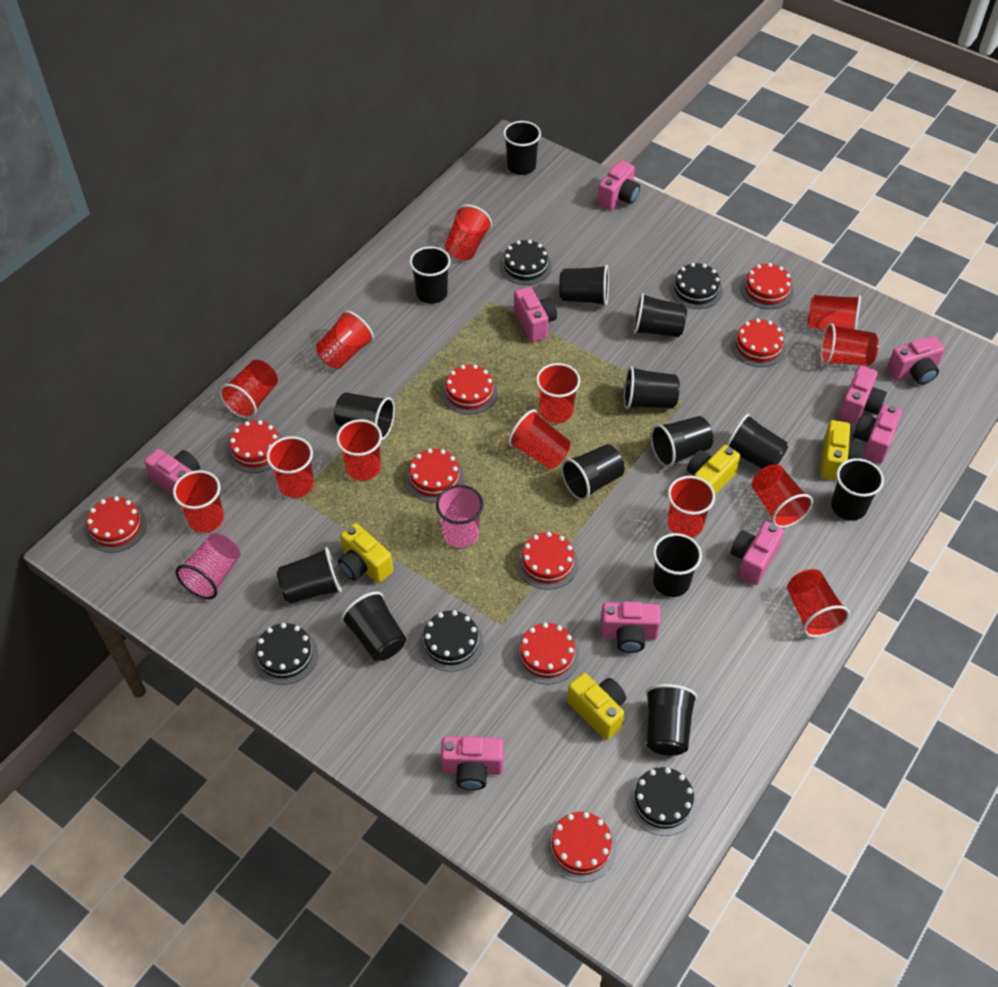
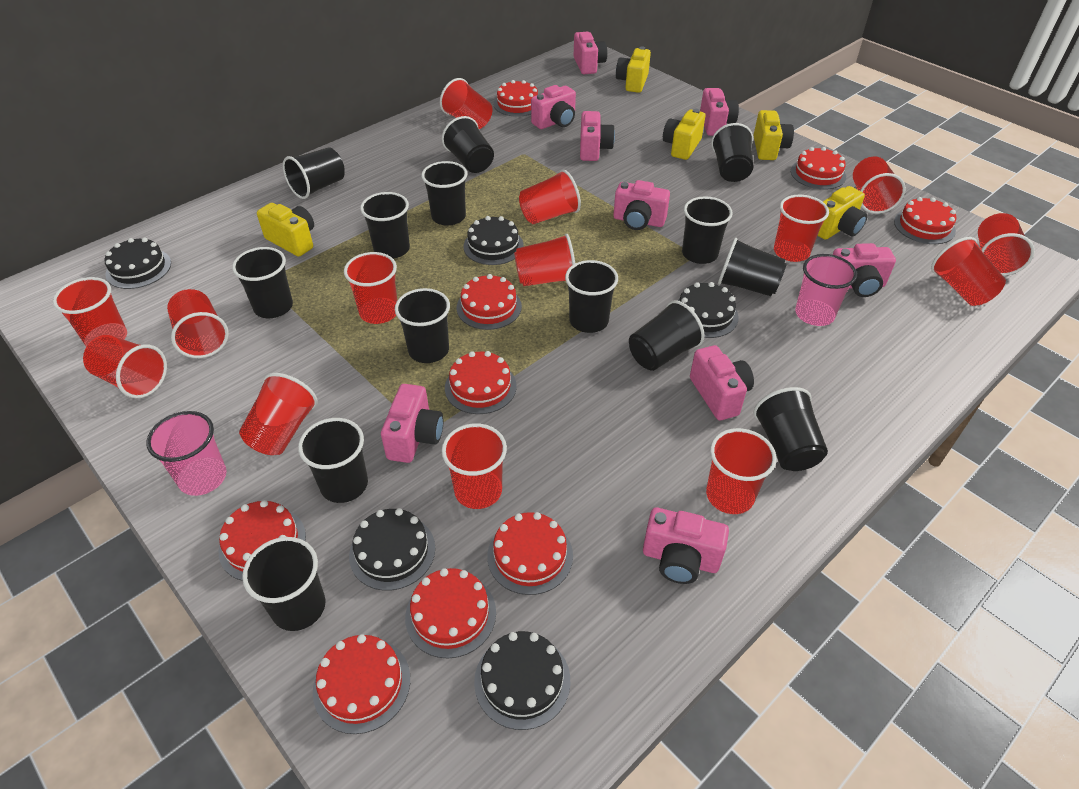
red cup: [173,470,224,533] [219,360,278,419] [266,436,314,498] [316,310,374,369] [336,419,382,481] [445,205,492,260] [508,409,570,469] [536,363,580,423] [668,476,715,538] [751,464,813,528] [787,569,850,638] [808,295,861,330] [820,323,879,366] = 13 -> [53,277,127,347] [83,335,167,398] [167,289,229,358] [239,373,318,455] [344,252,397,324] [440,78,493,129] [441,424,507,509] [514,234,575,286] [519,170,581,224] [706,428,776,514] [774,195,829,262] [853,157,906,214] [931,237,1006,306] [978,213,1035,276] = 14
yellow camera: [338,523,393,583] [567,673,626,740] [687,445,740,495] [820,420,864,481] = 4 -> [257,203,314,257] [616,47,651,93] [663,109,706,160] [754,110,794,160] [818,186,868,240] = 5

